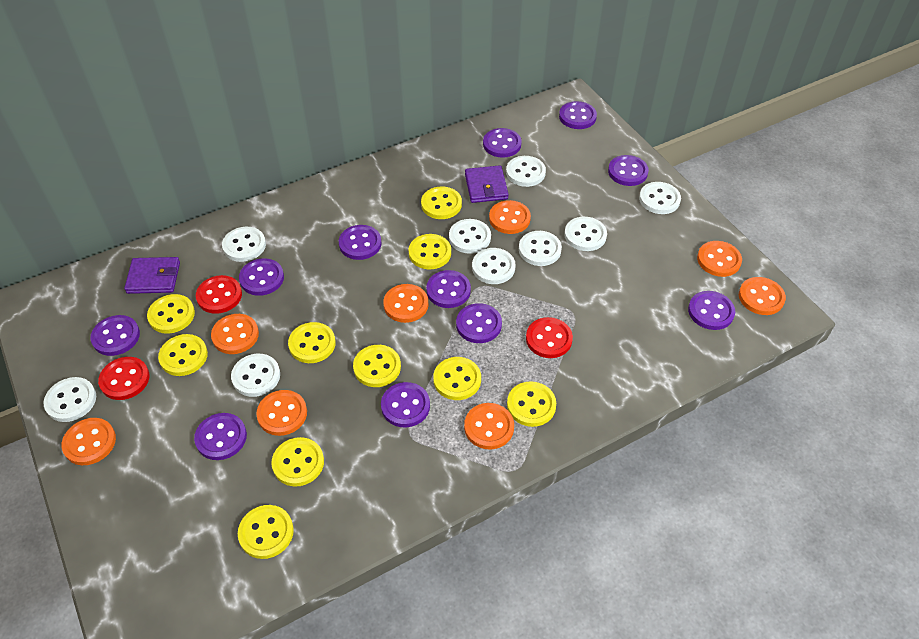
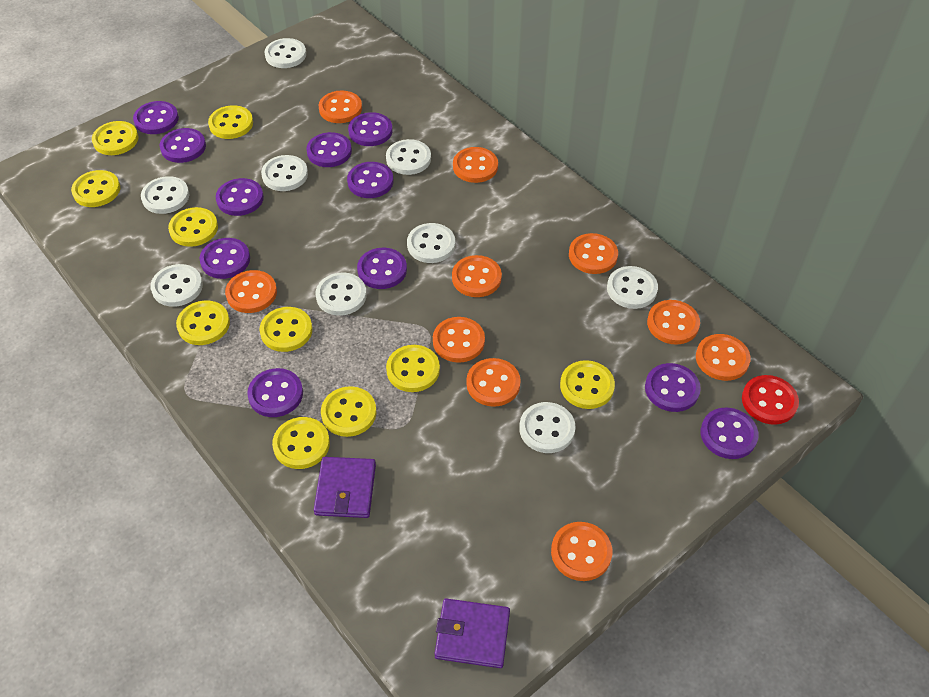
orange button: [61,418,116,465] [211,314,259,354] [256,390,307,436] [383,284,429,323] [464,403,514,450] [489,200,531,234] [697,241,742,277] [739,277,786,315] = 8 -> [225,270,277,313] [319,90,362,123] [433,317,485,363] [452,255,502,297] [453,147,498,183] [466,358,521,407] [551,522,612,581] [569,233,618,274] [647,300,700,345] [696,334,751,381] = 10
red button: [98,357,149,400] [196,275,242,314] [526,317,573,358] = 3 -> [742,375,799,425] = 1

